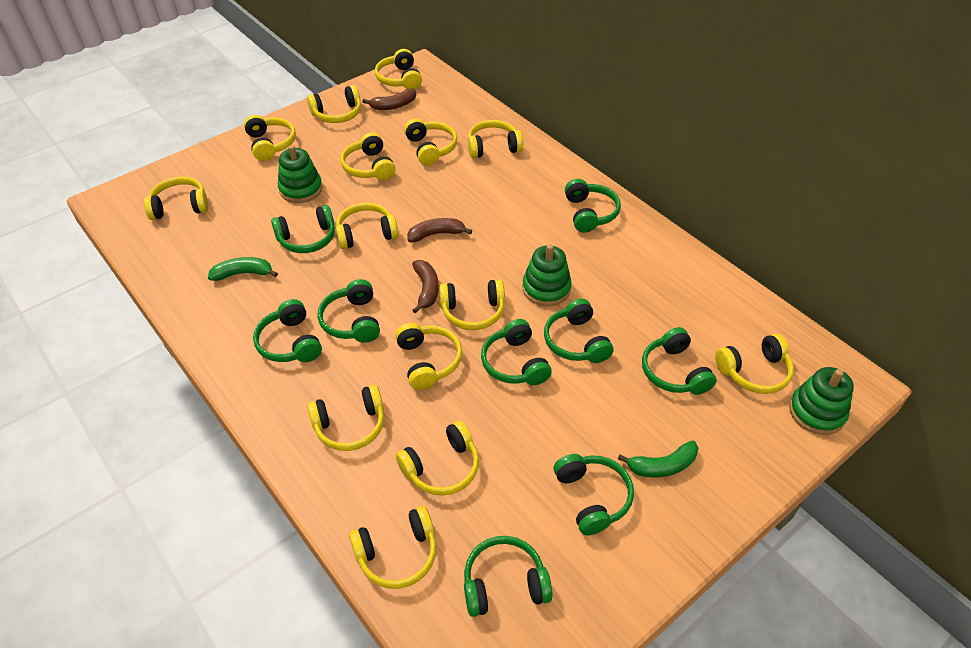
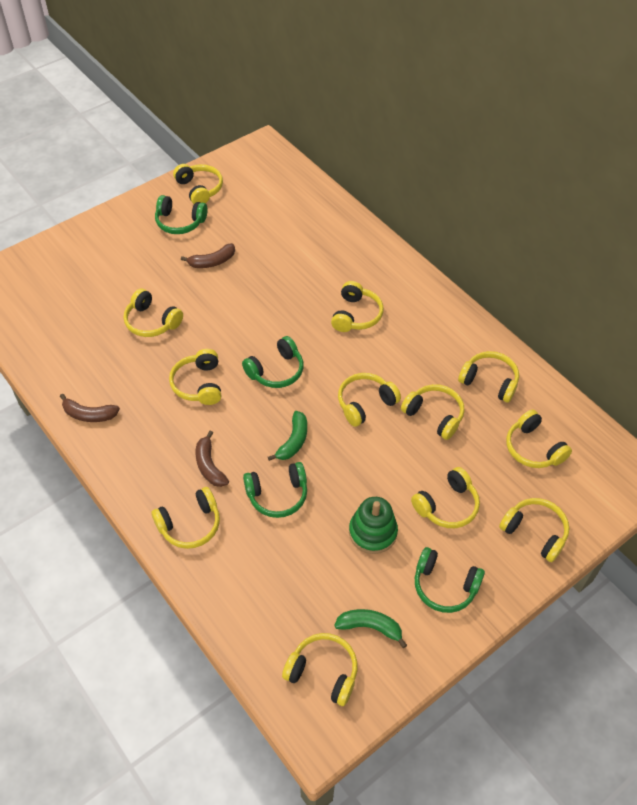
green headphones: [253,299,322,362] [271,205,335,253] [318,279,380,343] [464,536,552,617] [481,319,552,385] [544,299,613,363] [554,454,634,535] [565,179,621,233] [642,327,717,395] = 9 -> [155,195,207,234] [242,336,304,388] [243,462,307,518] [415,547,485,613] = 4
green stacking toy: [278,145,323,203] [523,244,572,306] [789,367,854,435] = 3 -> [349,497,398,554] = 1
yellow headphones: [144,177,208,220] [244,115,296,161] [307,85,361,123] [307,385,384,451] [336,203,398,249] [340,132,396,180] [349,506,436,589] [375,49,422,89] [395,323,462,390] [396,421,479,496] [404,119,457,165] [439,279,505,330] [468,120,523,158] [715,334,794,394] = 14 -> [124,289,183,337] [151,487,220,549] [169,349,221,405] [173,164,223,204] [282,633,358,706] [331,281,384,332] [338,373,401,427] [401,384,465,440] [411,467,480,528] [458,351,519,403] [499,498,569,562] [506,410,572,468] = 12

